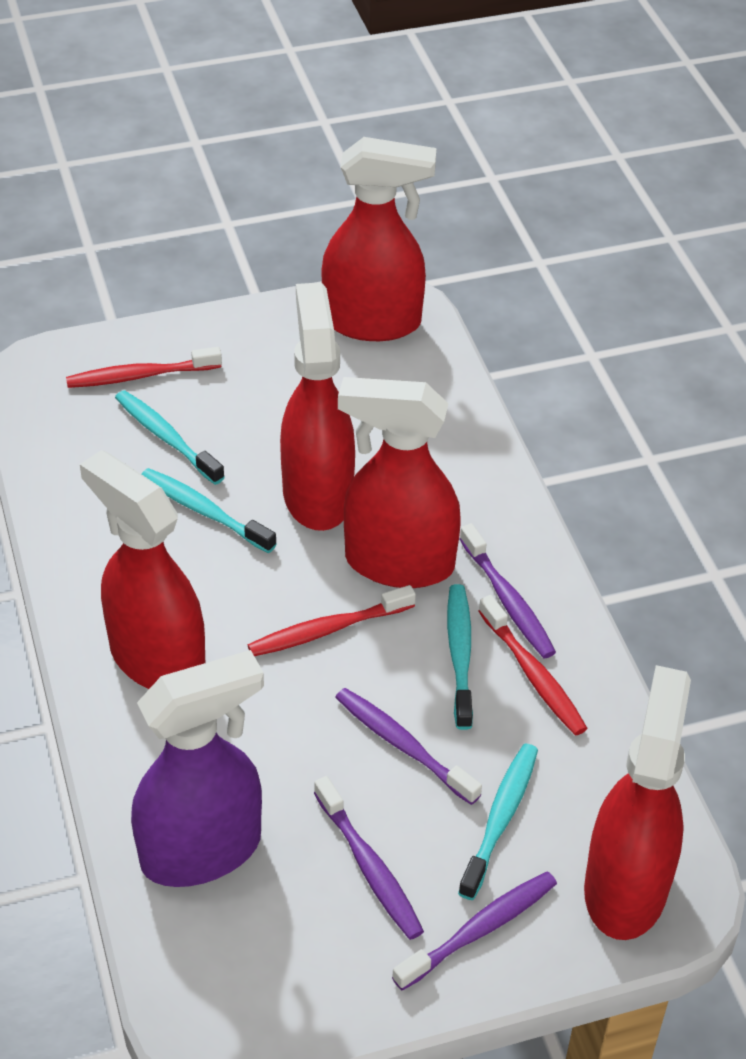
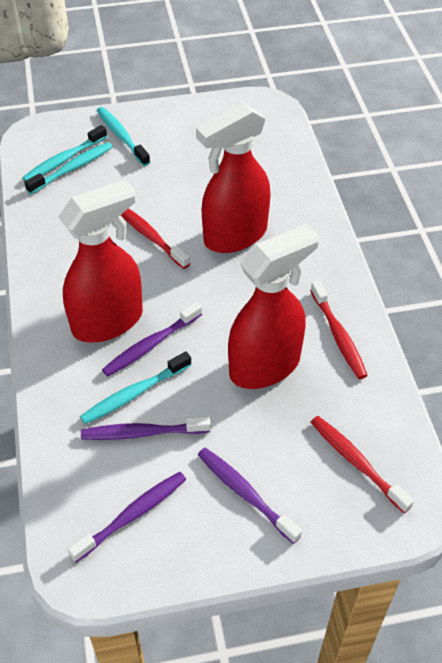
purple spray bottle: [131,650,264,887] = 1 -> none = 0
red spray bottle: [80,450,205,689] [280,282,355,531] [322,137,436,341] [338,377,461,588] [584,665,691,940] = 5 -> [58,179,143,342] [196,102,271,253] [228,224,319,389] = 3

